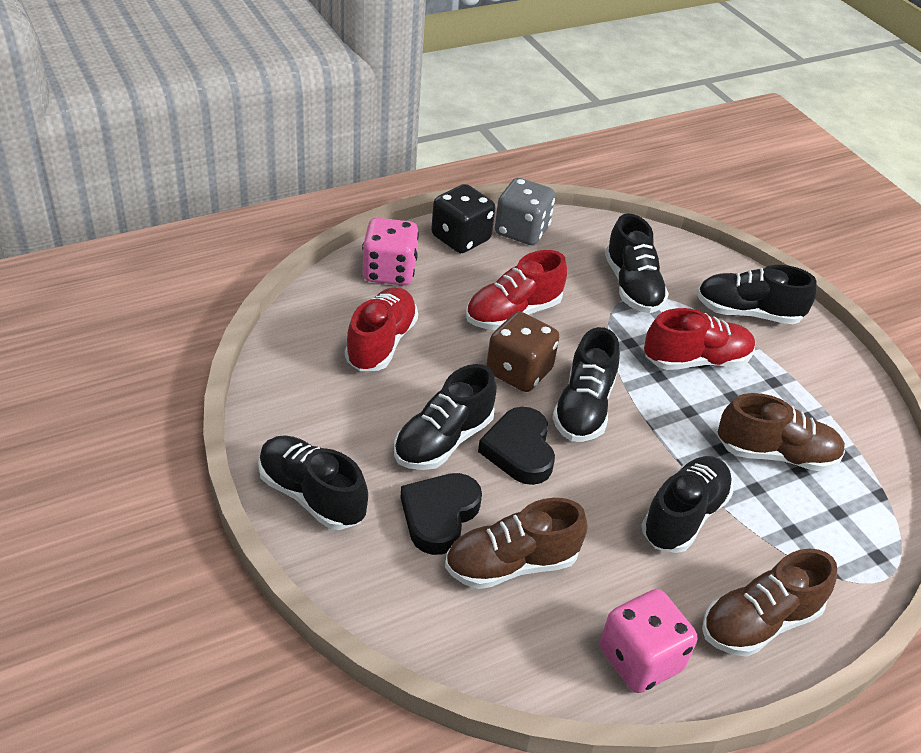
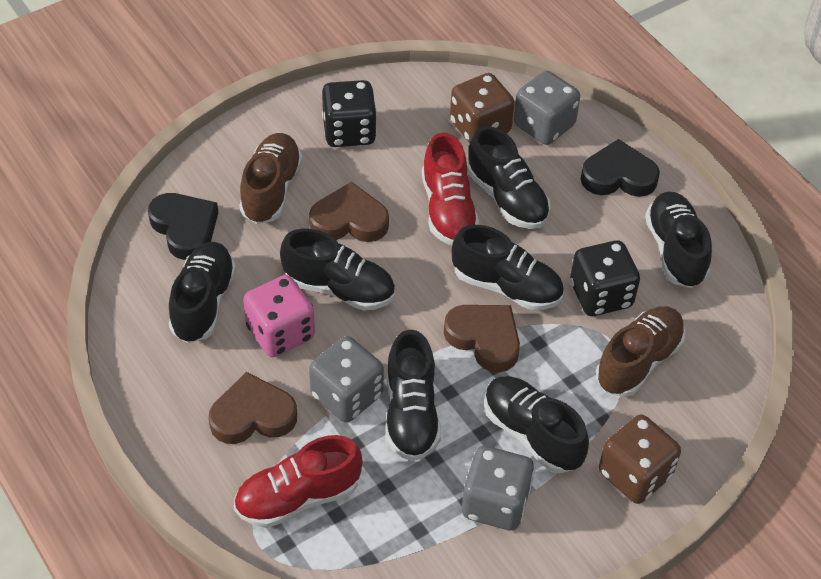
black dice: [431,184,495,253] = 1 -> [322,80,377,147] [570,240,640,316] = 2
black shoe: [258,435,368,530] [394,364,497,470] [552,327,620,442] [605,213,669,313] [641,456,733,553] [697,265,817,324] = 6 -> [169,242,236,343] [280,229,395,311] [385,330,441,461] [452,225,564,310] [467,126,551,229] [484,376,589,473] [645,192,712,288] = 7
brown dice: [486,312,559,392] = 1 -> [450,73,515,143] [599,415,681,504] = 2
brown heart: none = 0 -> [208,372,297,444] [309,182,389,242] [444,305,520,372] = 3
brown shoe: [445,498,588,589] [702,549,837,657] [718,393,845,472] = 3 -> [239,133,303,224] [596,306,686,397] = 2
grey dice: [495,178,555,245] = 1 -> [309,336,384,422] [462,446,534,530] [513,71,580,145] = 3
pink dice: [362,218,419,286] [600,589,697,693] = 2 -> [243,275,315,357] = 1
red shoe: [345,287,418,371] [466,250,567,330] [644,308,755,370] = 3 -> [234,435,363,528] [422,133,479,245] = 2

